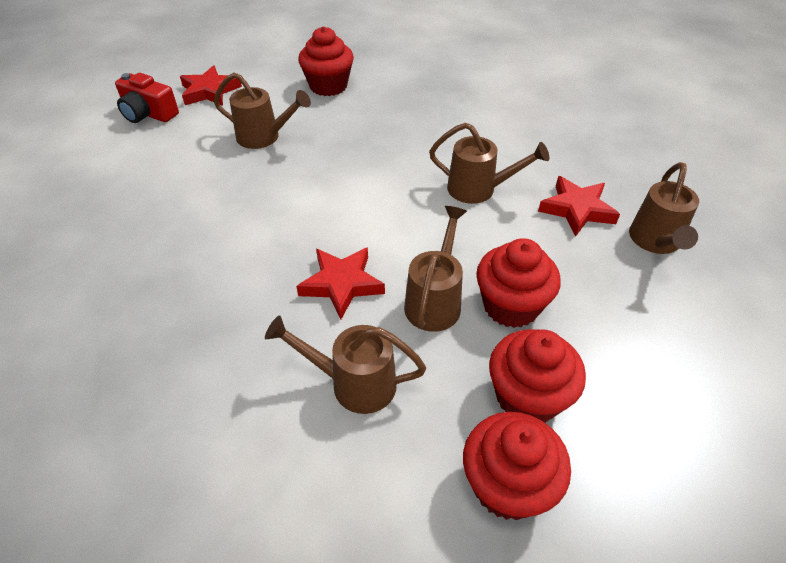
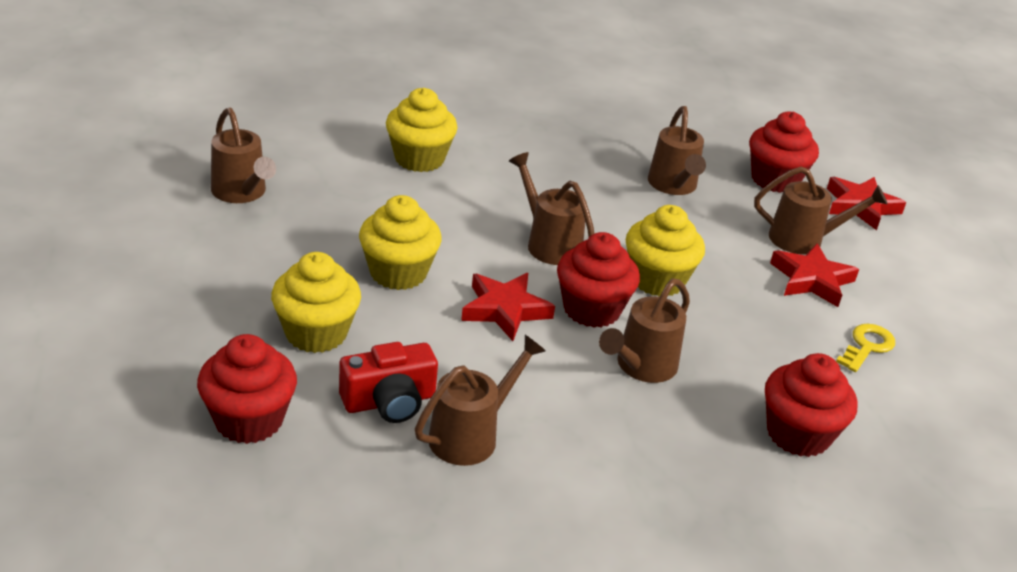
brown watering can: [214,73,311,149] [265,316,426,414] [404,206,467,332] [429,123,549,204] [629,162,699,254] = 5 -> [211,107,276,203] [415,335,546,466] [509,152,595,265] [599,278,690,383] [648,106,706,195] [754,166,888,254] = 6
yellow cupcake: none = 0 -> [271,252,361,353] [359,195,442,290] [386,88,458,172] [626,205,705,297] = 4
yellow key: none = 0 -> [836,324,895,372] = 1

